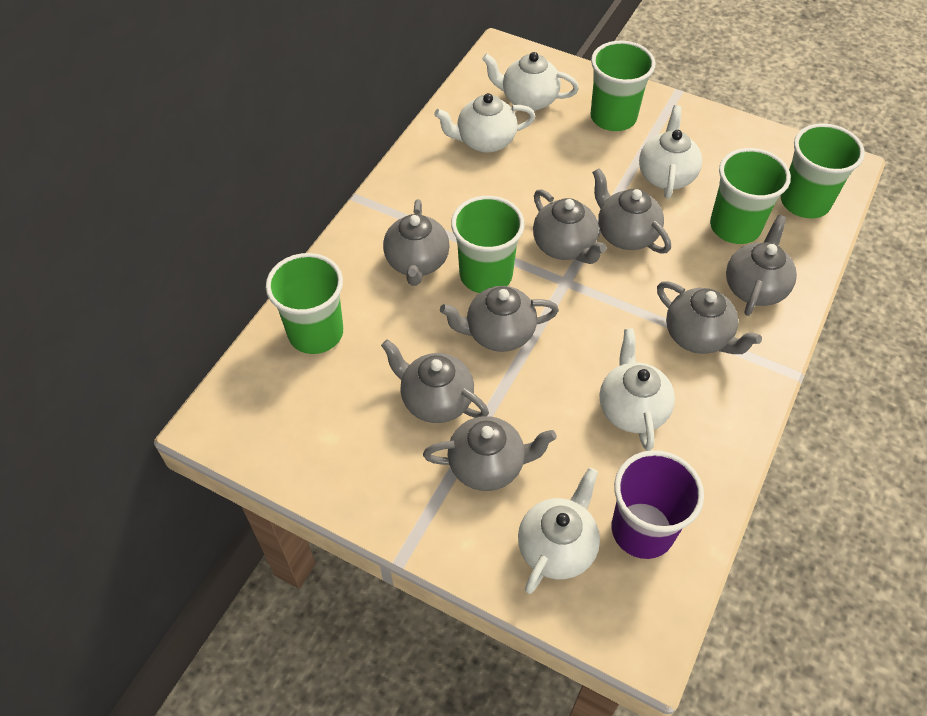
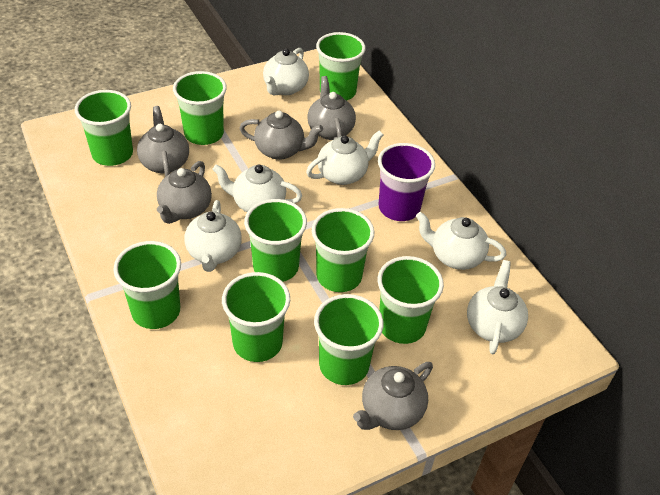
green cup: [266,253,343,354] [451,196,525,293] [590,40,655,131] [710,148,791,244] [781,123,865,218] = 5 -> [75,90,133,166] [113,241,181,329] [173,71,227,145] [222,272,290,362] [244,199,307,282] [312,208,375,292] [314,294,383,385] [316,32,366,101] [378,256,444,344] = 9
grey teapot: [381,339,489,423] [383,199,450,286] [423,416,557,491] [440,286,559,352] [533,189,607,264] [592,168,671,253] [657,281,762,354] [726,215,797,316] = 8 -> [137,106,189,177] [157,161,212,224] [239,111,323,160] [307,76,356,140] [353,362,433,430] = 5
white teapot: [434,93,536,153] [482,52,579,111] [518,467,600,594] [600,328,675,451] [639,105,702,199] = 5 -> [184,200,242,272] [212,164,302,212] [263,48,309,95] [306,130,383,185] [416,212,506,270] [467,260,528,354] = 6

